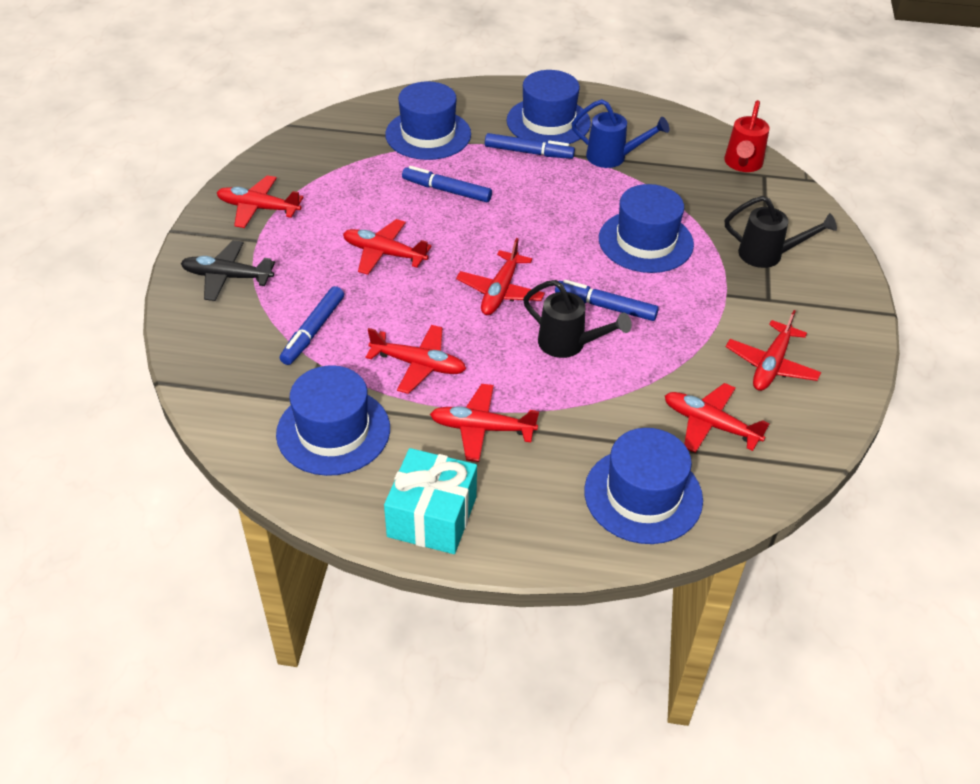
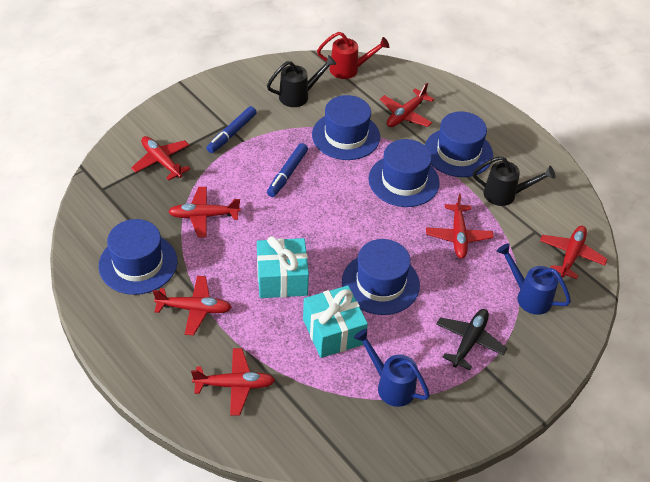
blue marker: [280,286,344,365] [402,166,492,202] [485,133,575,159] [555,280,659,321] = 4 -> [206,106,257,153] [267,143,308,197] = 2
blue watering can: [571,99,669,168] = 1 -> [354,329,430,407] [496,243,571,315] = 2
turquoise gift: [384,448,477,554] = 1 -> [257,236,309,298] [303,285,368,358] = 2

